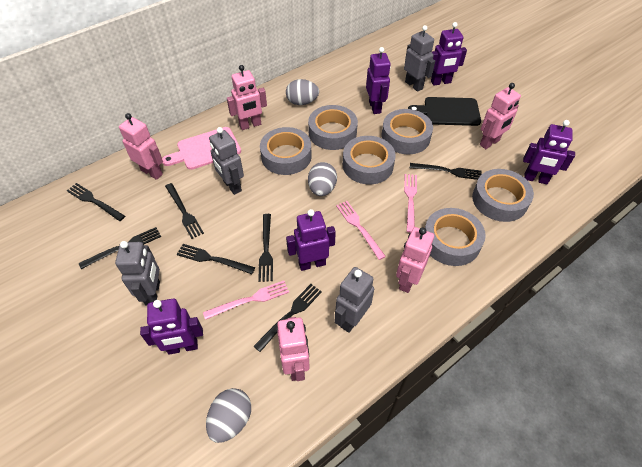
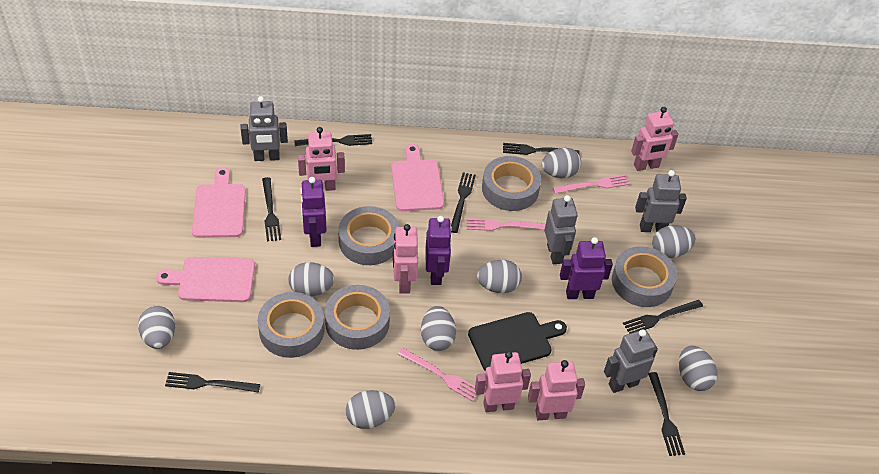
grey egg: [206,388,251,443] [286,79,319,105] [308,162,337,196] = 3 -> [138,306,175,349] [289,262,335,296] [346,390,395,429] [421,306,456,351] [477,260,522,293] [541,147,581,178] [652,225,696,258] [679,346,718,391] = 8
grey tape: [260,127,312,175] [308,105,358,150] [343,136,396,184] [382,109,433,154] [425,208,486,266] [472,169,534,222] = 6 -> [258,292,325,358] [325,285,390,350] [338,206,399,265] [482,156,541,211] [612,246,677,307] = 5
pink cutting board: [162,127,241,170] = 1 -> [156,257,255,302] [192,167,246,238] [391,144,444,211] = 3
purple robot: [140,299,203,355] [286,209,336,271] [366,47,391,114] [431,22,467,86] [523,120,575,184] = 5 -> [300,177,327,247] [425,216,452,285] [560,237,613,299] = 3

